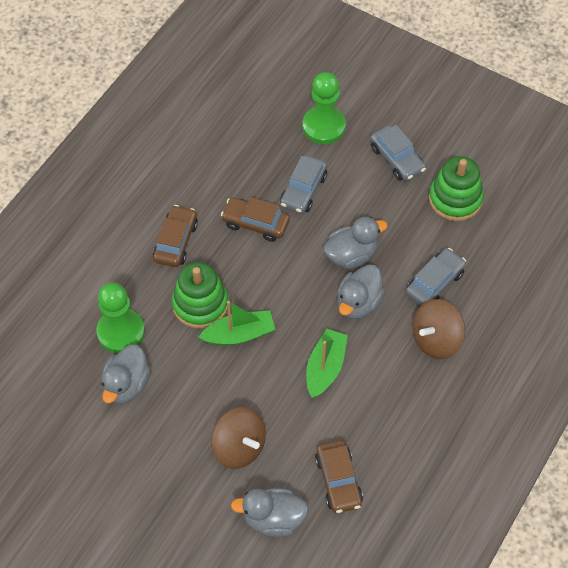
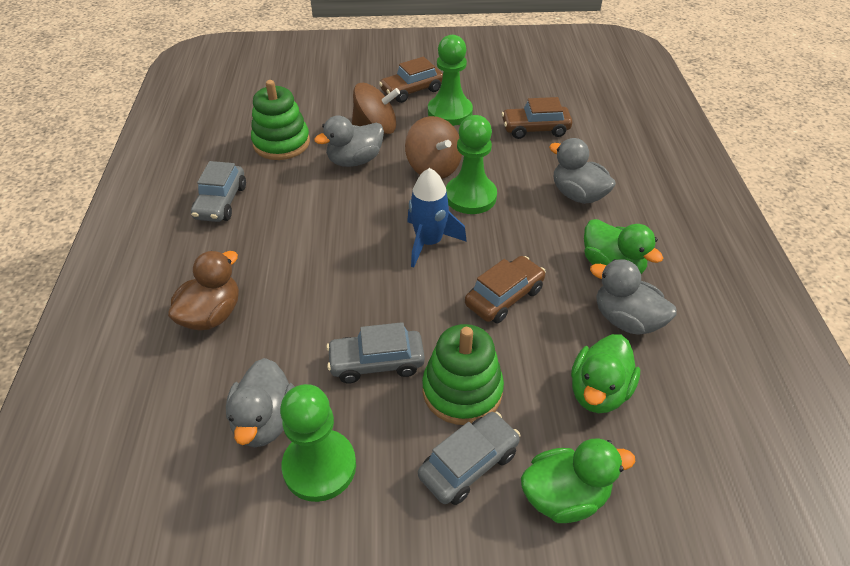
blue rocket: none = 0 -> [407,168,467,268] = 1
brown duck: none = 0 -> [168,251,239,331] = 1
green boat: [198,301,276,345] [306,329,348,398] = 2 -> none = 0
green duck: none = 0 -> [521,438,635,523] [571,334,640,413] [584,219,663,274] = 3
green pawn: [96,283,145,353] [302,72,346,144] = 2 -> [280,384,356,502] [428,35,473,126] [446,115,497,214] = 3

